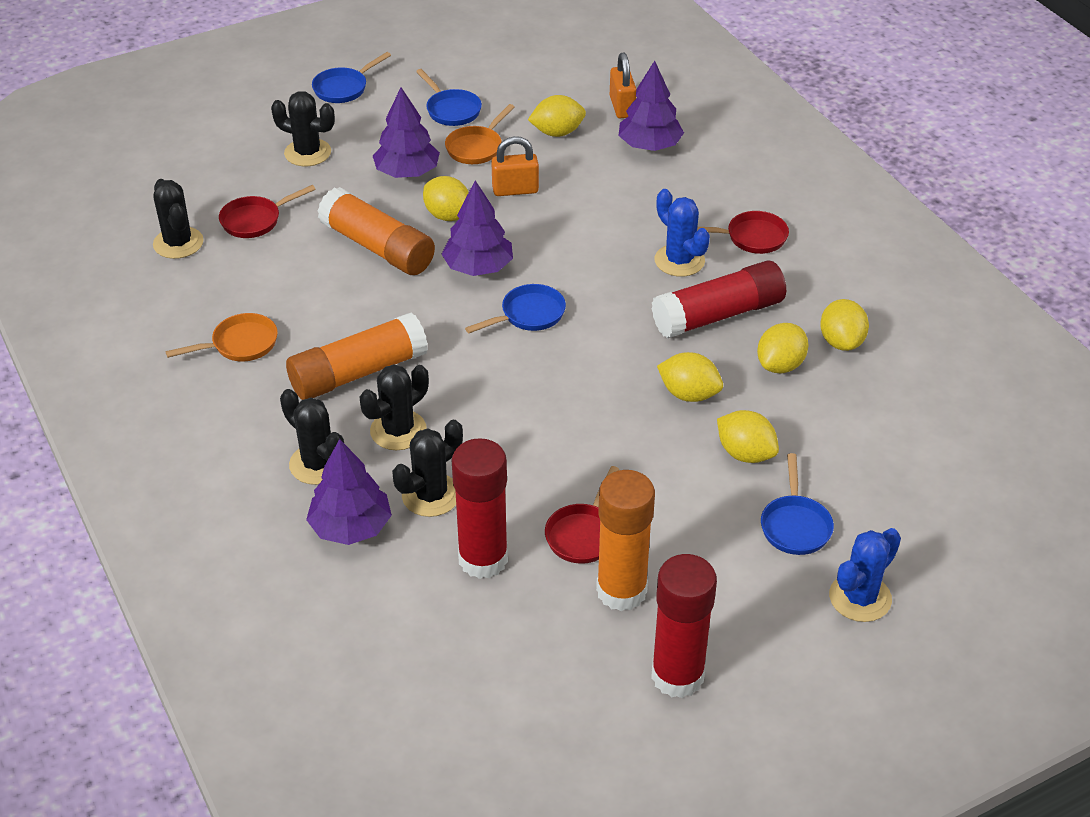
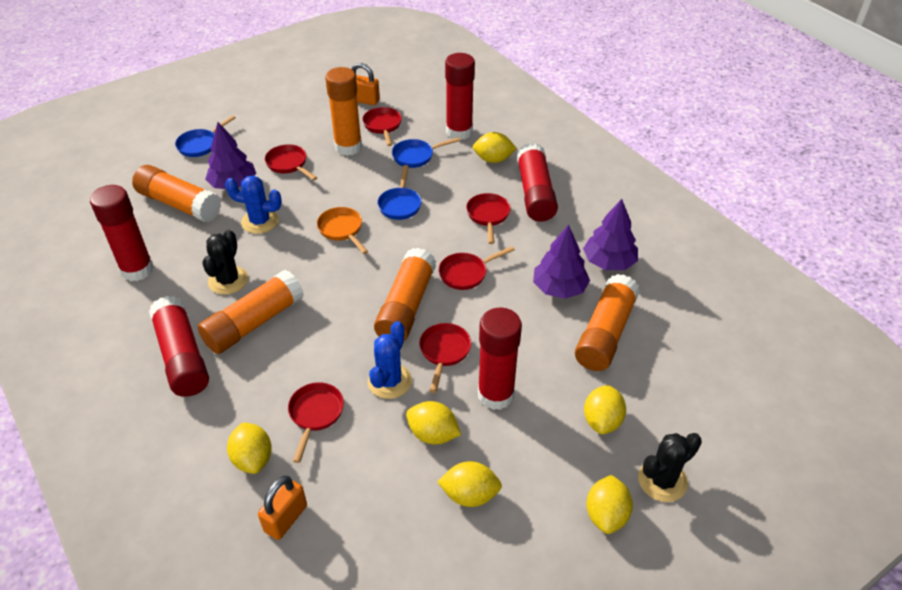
black cactus: [153,179,203,259] [271,91,335,166] [280,389,344,485] [359,364,429,450] [392,420,463,517] = 5 -> [202,230,248,295] [638,433,702,502] = 2
blue pan: [312,52,391,103] [416,69,482,126] [465,284,566,333] [761,453,834,555] = 4 -> [175,115,236,157] [377,165,421,220] [392,137,461,168] = 3
orange glue stick: [286,312,428,400] [318,187,435,275] [596,470,655,611] = 3 -> [132,165,221,222] [198,270,304,354] [325,67,362,156] [374,248,436,341] [575,274,640,371] = 5
orange pan: [166,313,278,361] [445,104,514,164] = 2 -> [317,207,368,254] = 1
purple tree: [306,439,392,545] [373,87,440,178] [442,180,513,276] [619,61,684,151] = 4 -> [205,122,256,189] [533,225,590,299] [583,199,638,270] = 3
red glue stick: [452,438,508,579] [651,554,717,698] [652,260,786,339] = 3 -> [90,185,154,281] [149,296,209,397] [445,53,475,140] [478,307,522,410] [517,143,558,222] = 5
red pan: [219,185,316,238] [545,466,619,564] [697,211,789,254] = 3 -> [265,144,317,181] [288,382,344,463] [362,107,402,146] [419,323,471,393] [439,246,515,290] [466,193,511,244] = 6

